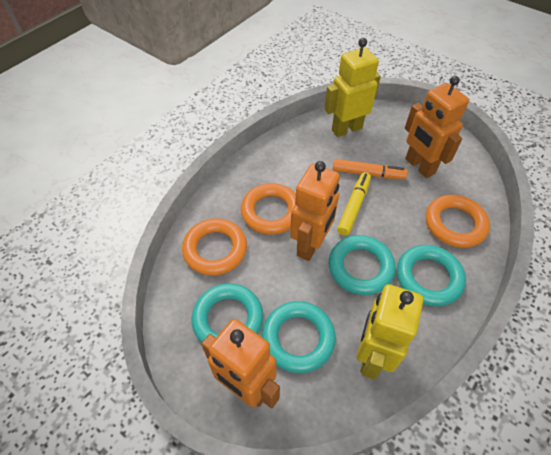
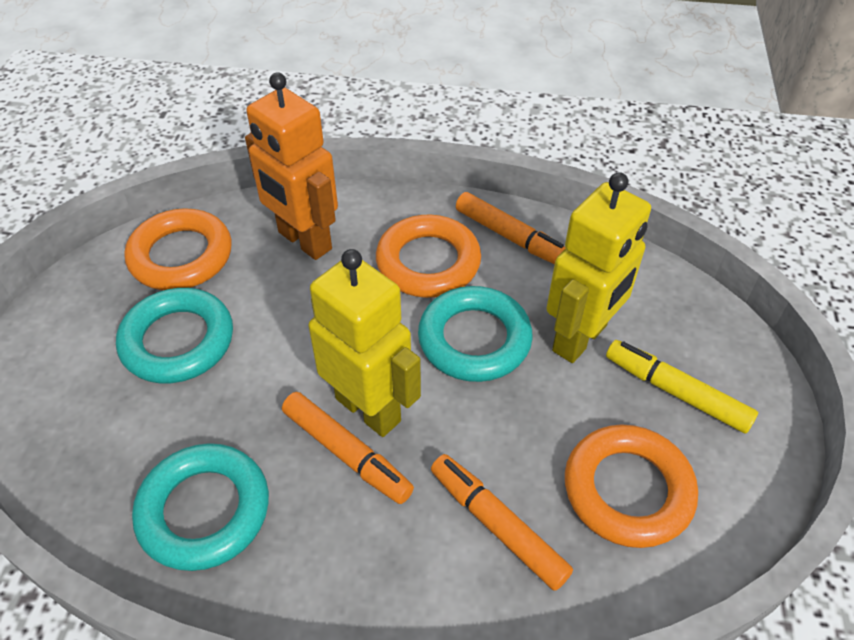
orange marker: [333,159,408,180] = 1 -> [282,392,414,504] [431,454,573,591] [456,192,566,264] = 3
orange robot: [201,319,280,408] [290,161,340,261] [405,76,469,178] = 3 -> [245,72,338,260] = 1
turquoise ring: [192,283,264,343] [262,301,336,373] [329,235,396,295] [397,245,466,307] = 4 -> [116,288,233,383] [132,443,269,571] [418,286,533,382] = 3

